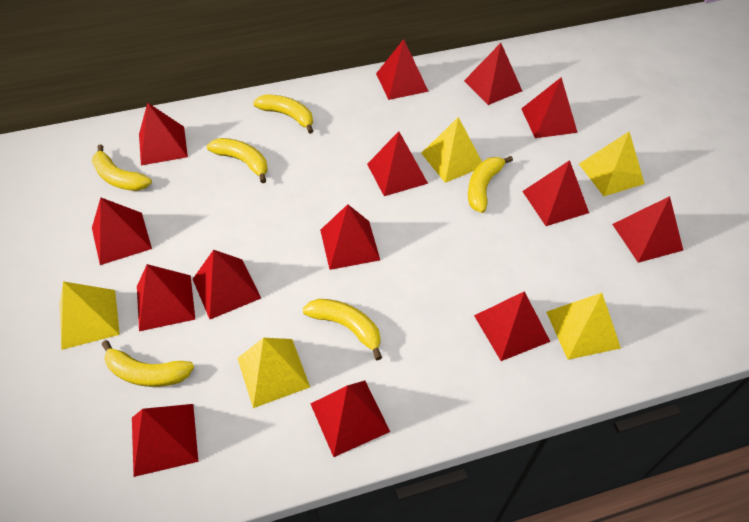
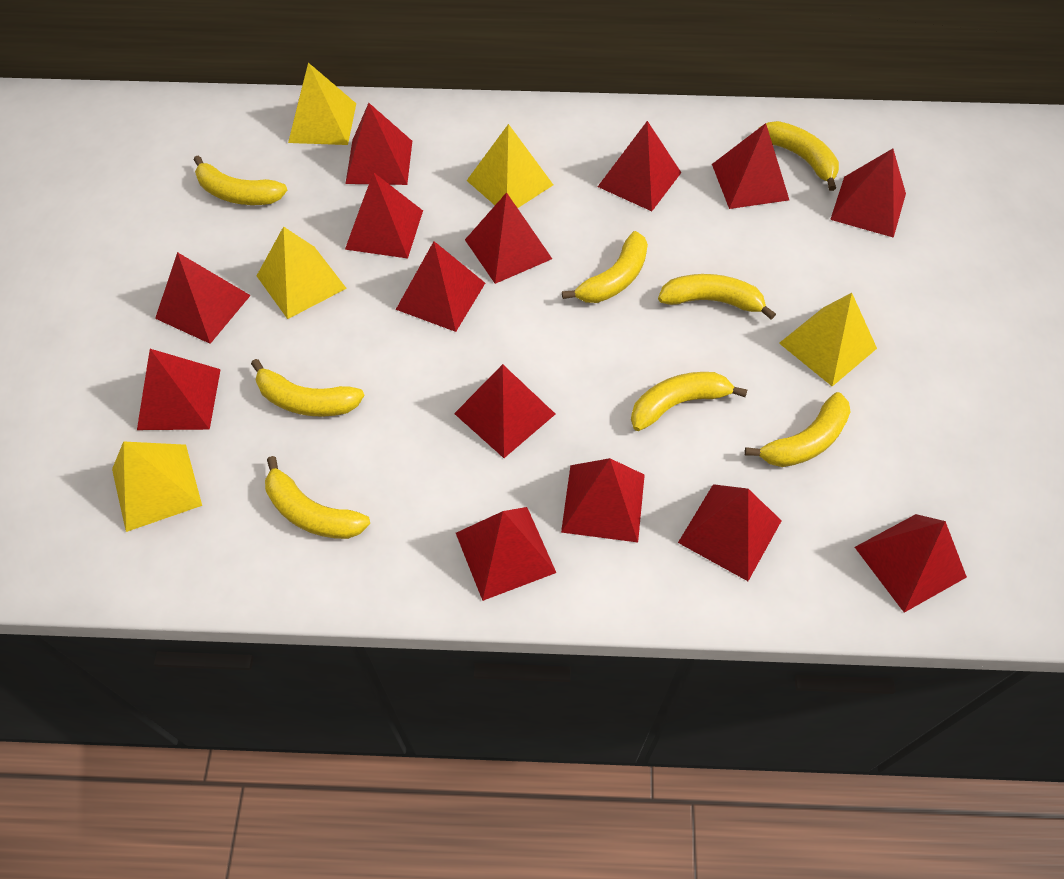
yellow banana: [92,145,152,191] [102,340,194,387] [207,138,268,183] [253,94,313,134] [303,299,382,360] [468,156,513,213] = 6 -> [194,156,287,205] [251,359,365,417] [265,456,370,539] [562,231,648,303] [631,372,747,431] [658,274,776,319] [745,392,851,467] [758,121,839,191] = 8

